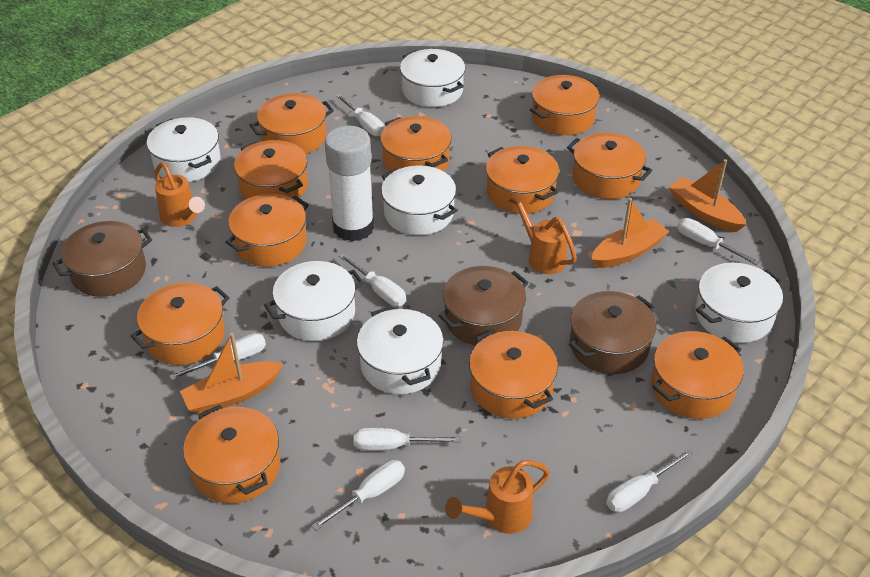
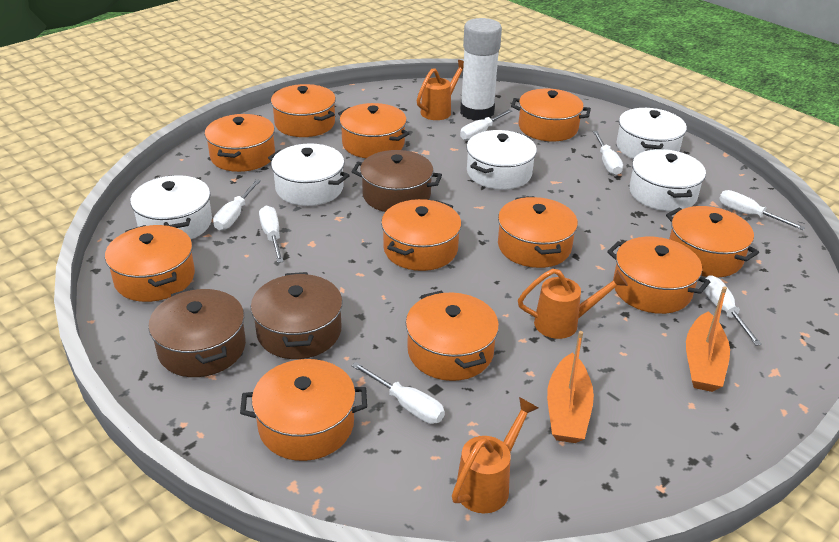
orange boat: [180,333,284,414] [591,198,669,268] [668,159,747,232] = 3 -> [547,331,594,443] [686,286,730,392] = 2
white pot: [147,117,220,182] [264,261,364,341] [357,306,444,394] [381,165,457,235] [400,49,465,107] [695,263,783,343] = 6 -> [130,175,212,239] [268,143,350,206] [467,130,537,190] [617,108,687,159] [629,149,706,211] = 5

